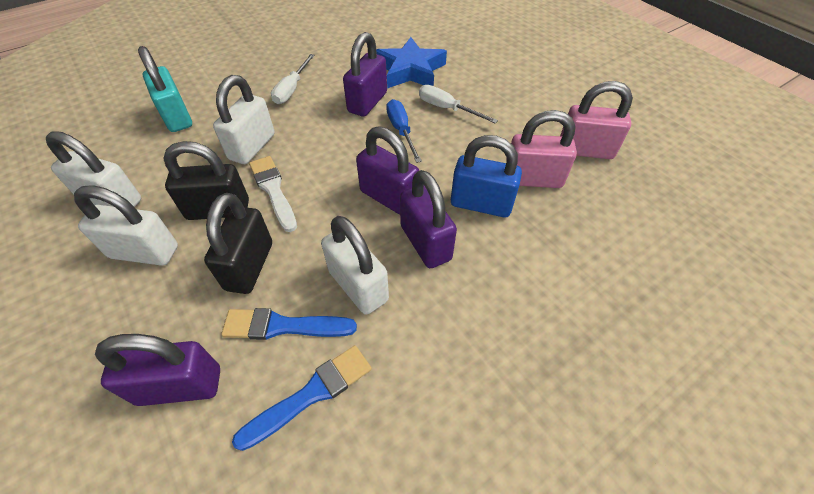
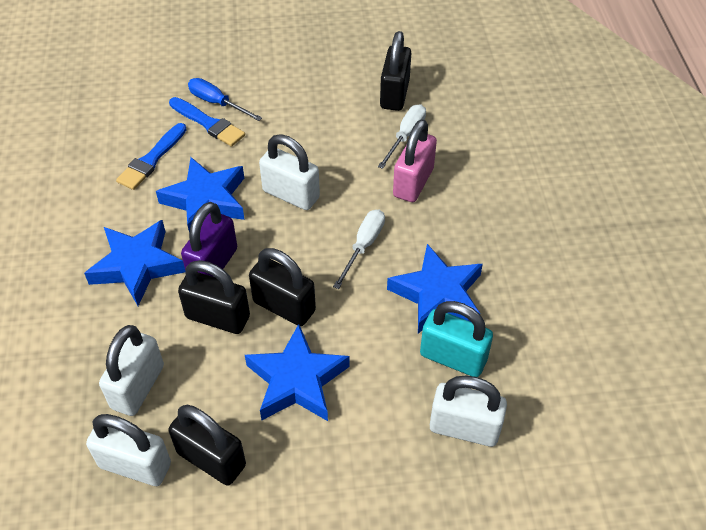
black padlock: [163,141,249,220] [204,193,272,294] = 2 -> [168,405,246,486] [178,260,250,334] [249,248,316,326] [380,31,411,111] = 4
blue padlock: [451,135,522,217] = 1 -> none = 0
blue star: [376,37,447,88] = 1 -> [84,220,186,306] [156,157,245,232] [245,324,350,421] [387,244,483,333] = 4
pink padlock: [511,110,577,188] [560,81,633,159] = 2 -> [393,119,437,202] = 1
purple padlock: [95,334,220,406] [343,32,387,117] [356,126,419,215] [400,170,457,268] = 4 -> [181,202,237,277] = 1
white brush: [249,156,297,232] = 1 -> none = 0

